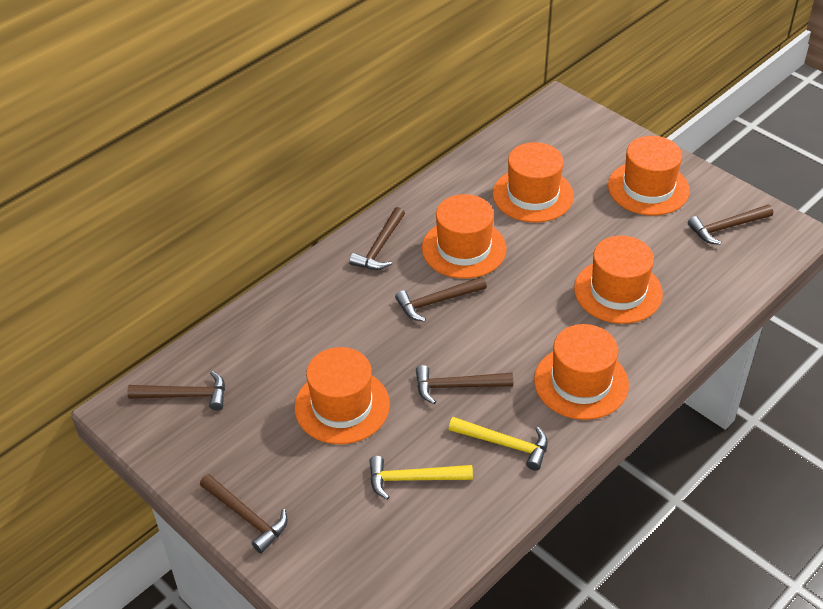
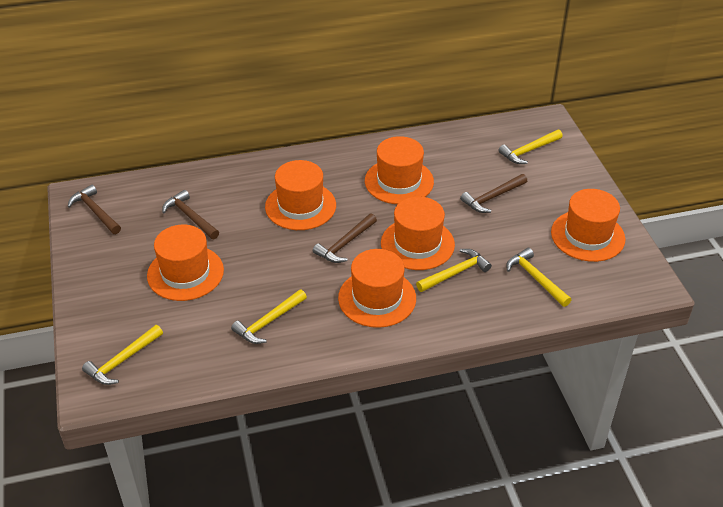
brown hammer: [127,371,225,410] [200,474,288,553] [349,207,405,270] [395,277,487,322] [416,365,513,404] [688,205,773,245] = 6 -> [68,184,121,234] [162,190,219,239] [313,213,377,263] [460,174,527,213] = 4
yellow hammer: [369,456,473,500] [449,417,548,471] = 2 -> [82,325,163,385] [231,289,307,344] [416,249,492,292] [498,130,563,164] [506,248,571,307] = 5

